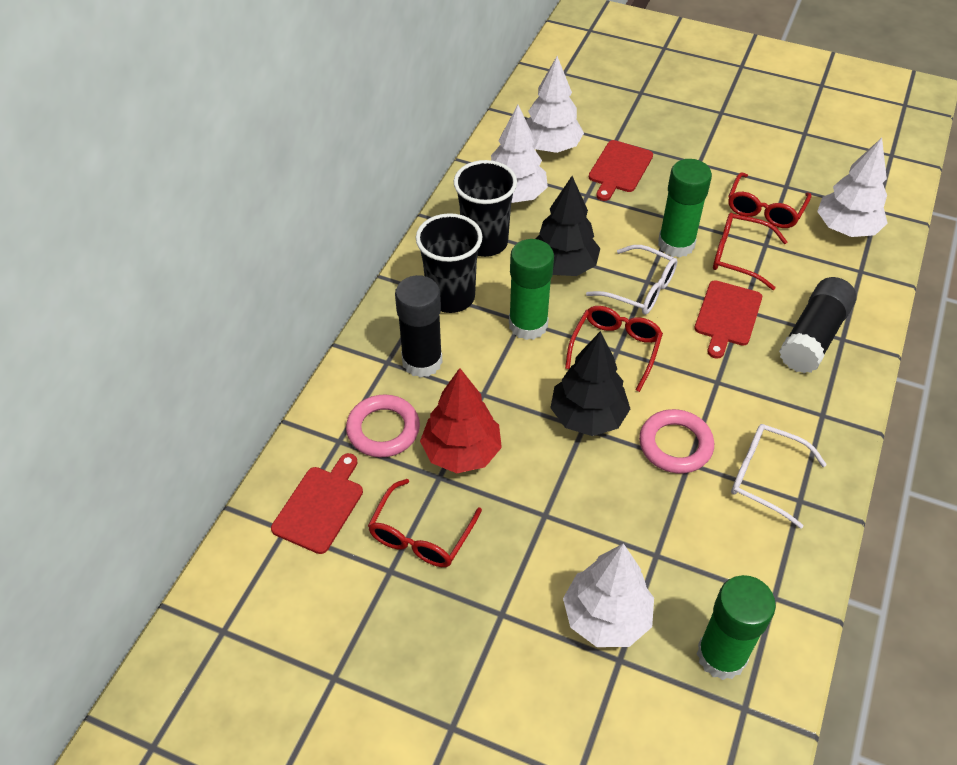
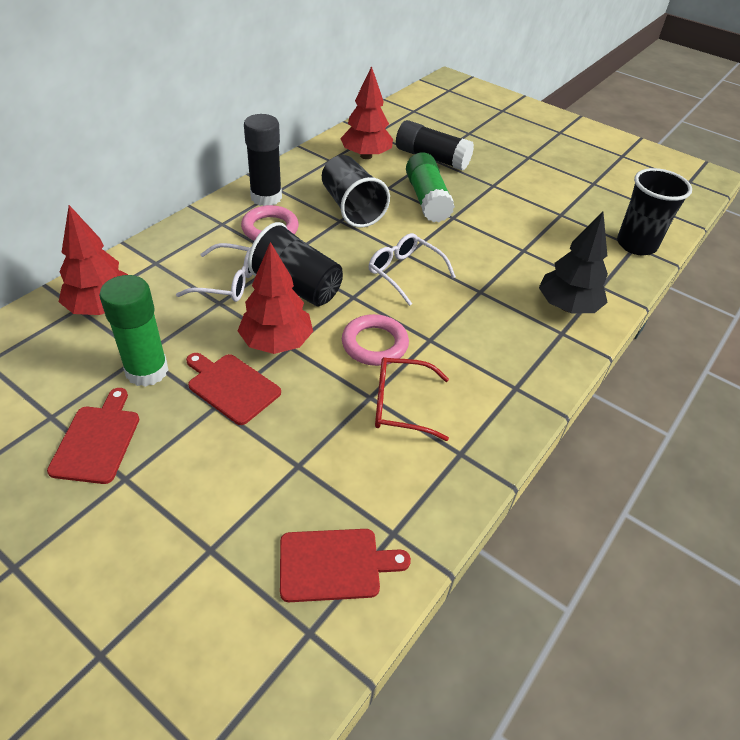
black cup: [416,213,483,313] [454,160,517,257] = 2 -> [248,222,343,306] [322,155,390,228] [617,168,692,255] = 3
black tree: [536,176,601,276] [550,331,630,436] = 2 -> [539,211,608,313] = 1
green glue stick: [509,239,554,340] [658,159,712,258] [697,575,776,680] = 3 -> [99,275,169,387] [406,152,455,222] = 2
red glasses: [368,479,482,567] [565,306,663,392] [713,213,787,290] [728,172,812,228] = 4 -> [375,357,449,441] = 1
red tree: [420,368,502,473] = 1 -> [59,205,128,315] [238,242,313,354] [340,66,393,159] = 3
white tree: [491,105,548,203] [526,56,584,153] [563,543,654,647] [817,138,888,237] = 4 -> none = 0

